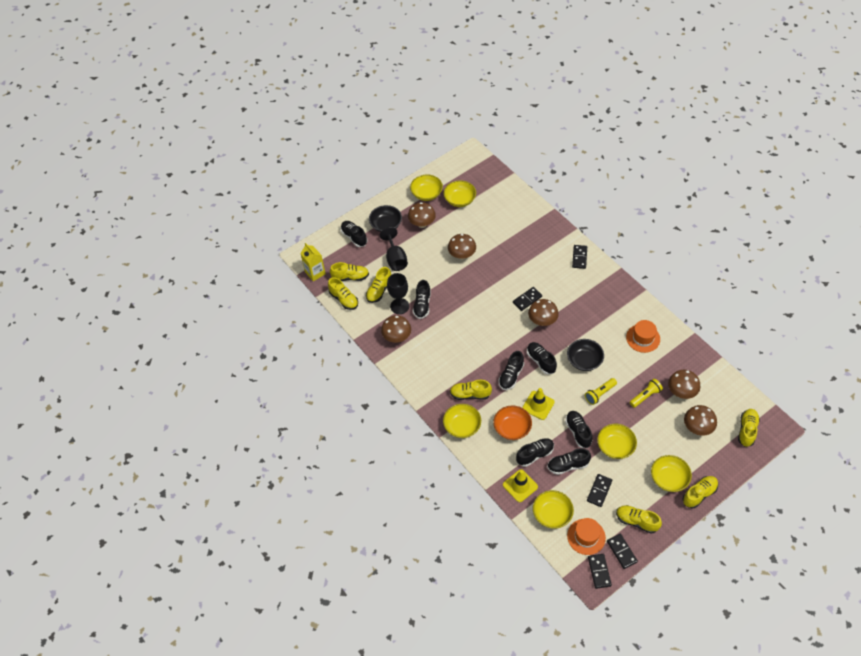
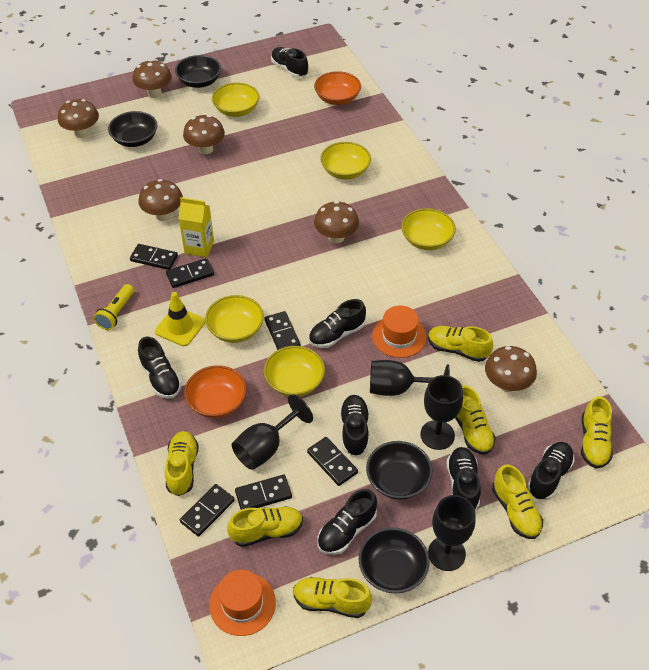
black bowl: [369,205,402,232] [567,339,604,371] = 2 -> [108,111,157,147] [175,55,221,88] [359,527,430,593] [366,441,433,500] = 4
black domino: [513,287,542,311] [572,245,587,269] [587,474,612,507] [588,554,612,589] [607,534,638,569] = 5 -> [130,244,178,270] [166,258,214,288] [180,484,235,537] [235,475,292,510] [264,311,301,350] [307,437,358,486] = 6
black goblet: [380,227,408,271] [387,273,409,314] = 2 -> [232,394,313,470] [370,360,450,396] [420,375,463,450] [428,495,476,571] = 4
orange bowl: [493,405,532,440] = 1 -> [184,365,247,418] [314,71,361,105] = 2
yellow bowl: [410,174,443,201] [443,404,481,438] [444,180,476,207] [533,490,574,529] [597,424,637,459] [651,455,692,492] = 6 -> [205,295,264,343] [212,83,259,117] [264,346,325,397] [320,142,371,179] [401,208,456,250] = 5
yellow flashlight: [585,378,617,405] [630,379,663,408] = 2 -> [94,284,134,330] = 1
yellow traffic cone: [503,469,538,502] [522,388,554,420] = 2 -> [155,292,205,346] = 1

